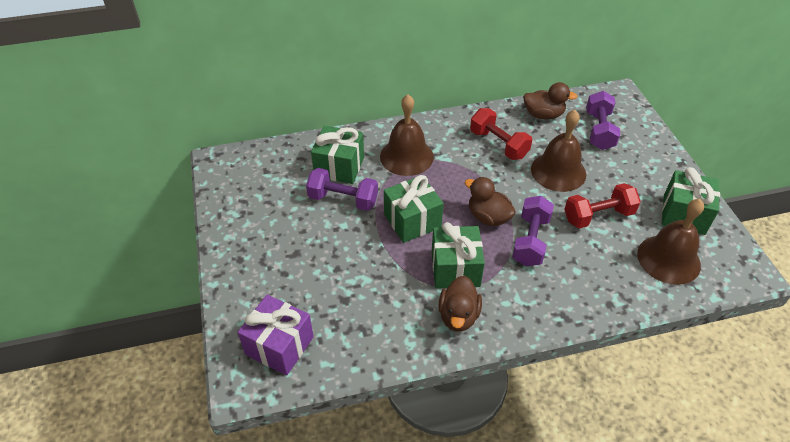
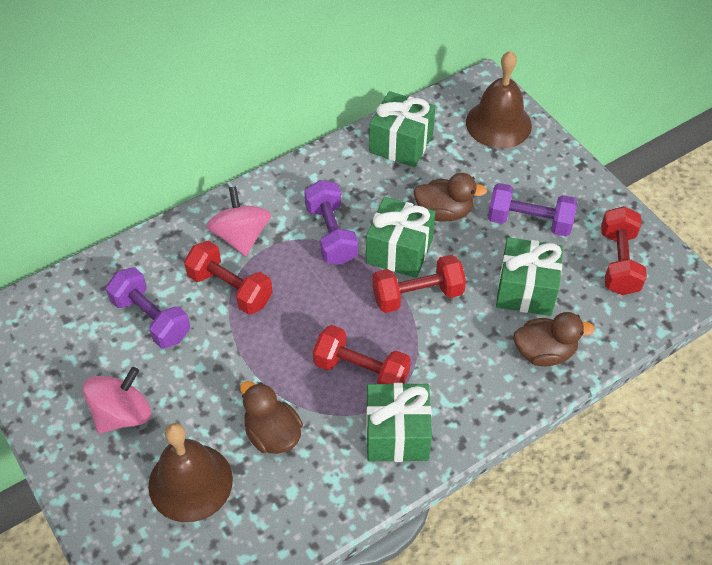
brown bell: [380,95,434,176] [531,110,586,192] [637,199,704,285] = 3 -> [148,423,233,522] [466,51,532,148] = 2
pink spinning top: none = 0 -> [83,367,151,434] [206,186,271,256] = 2
purple gift: [238,295,314,375] = 1 -> none = 0
red dumbbell: [470,108,532,160] [564,183,641,228] = 2 -> [184,240,273,315] [313,325,411,384] [372,255,466,313] [601,206,647,295] = 4

